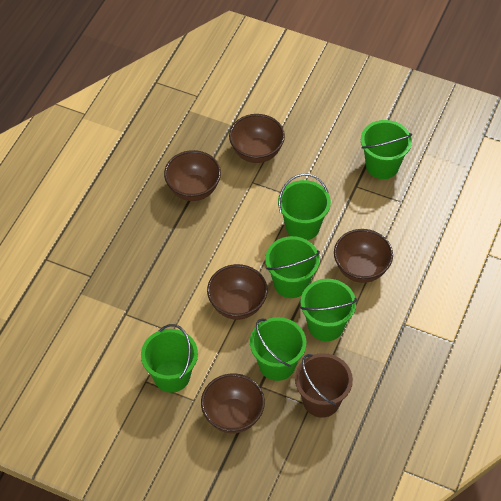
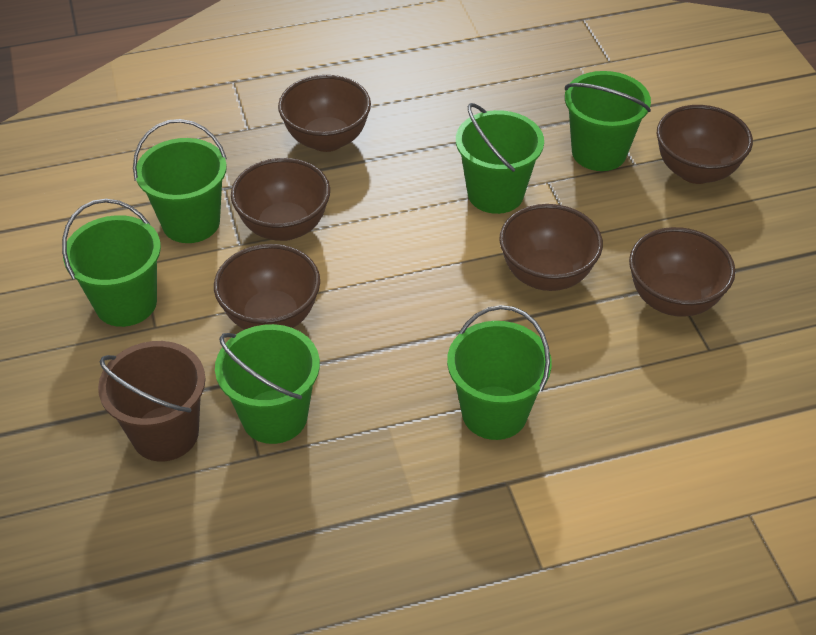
brown bowl: [164,150,221,201] [201,374,265,433] [207,264,268,320] [229,114,285,163] [334,229,393,283] = 5 -> [214,244,320,330] [231,158,330,241] [278,75,371,152] [499,204,603,291] [629,227,735,317] [657,105,753,184] = 6

